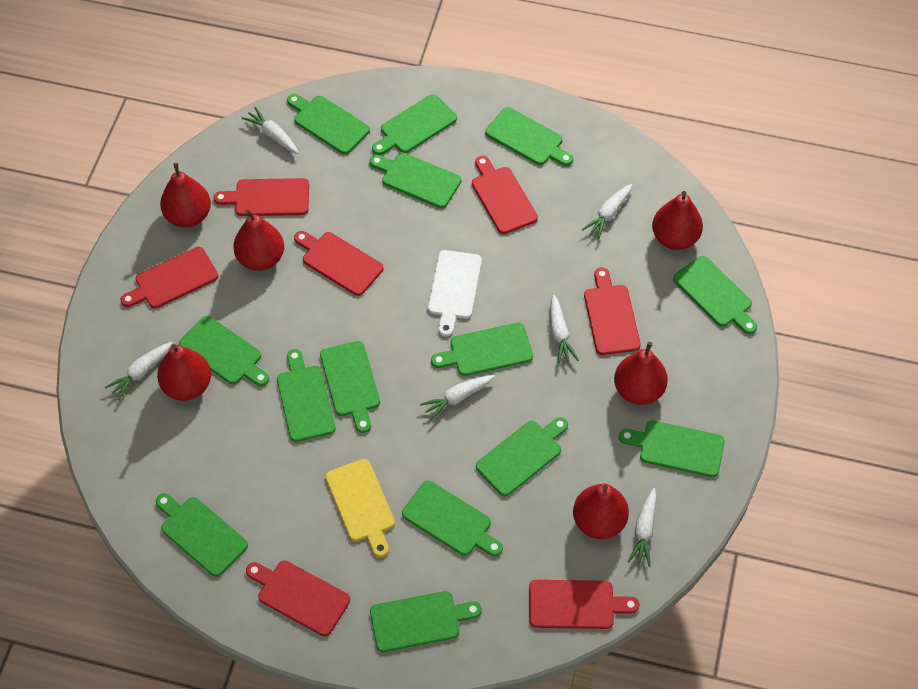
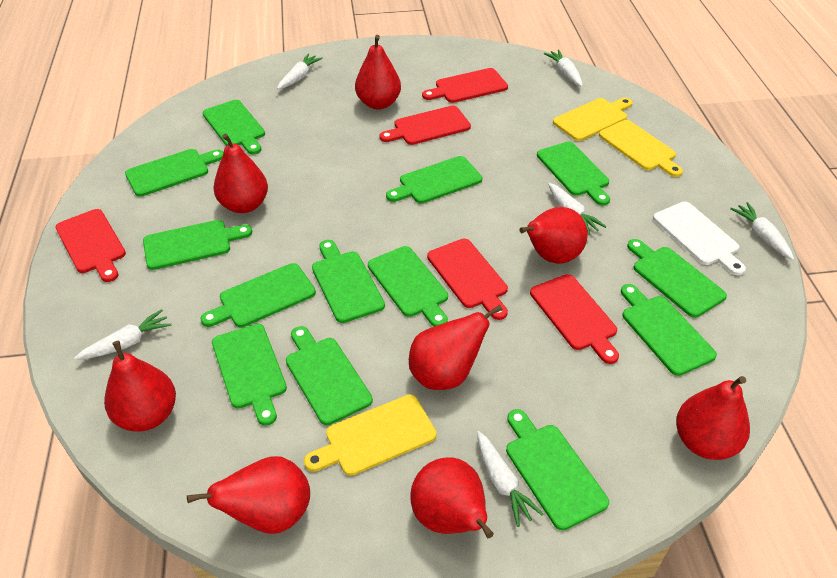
green cutting board: [156,493,248,577] [179,316,269,386] [277,349,336,442] [287,94,370,154] [320,341,380,433] [370,153,461,208] [370,591,482,652] [372,94,457,155] [402,481,503,556] [431,323,533,376] [476,417,568,496] [485,107,573,166] [619,420,725,477] [673,256,757,334] = 14 -> [125,149,224,197] [143,220,252,270] [200,263,316,327] [202,100,265,154] [212,324,287,426] [286,326,373,425] [312,240,385,323] [368,246,448,327] [386,156,482,203] [506,409,609,530] [537,141,610,206] [621,284,717,376] [627,239,727,317] = 13
red cutting board: [120,247,218,308] [213,178,309,216] [246,560,350,636] [294,231,383,296] [472,156,538,234] [529,580,639,629] [584,267,641,355] = 7 -> [55,209,126,282] [379,106,471,145] [422,68,508,103] [427,239,508,320] [530,274,619,364] = 5
red pear: [157,344,211,401] [160,163,211,228] [233,209,284,271] [573,483,629,539] [614,342,668,405] [652,191,703,250] = 6 -> [104,341,176,432] [187,456,310,534] [213,134,268,213] [355,35,401,110] [409,305,503,390] [411,457,494,538] [519,207,588,264] [676,376,750,460] = 8
yellow cutting board: [325,459,395,558] = 1 -> [304,394,436,476] [553,98,633,141] [599,120,683,177] = 3

